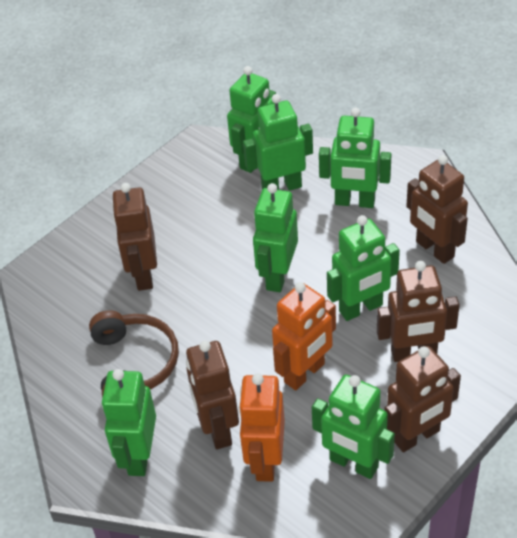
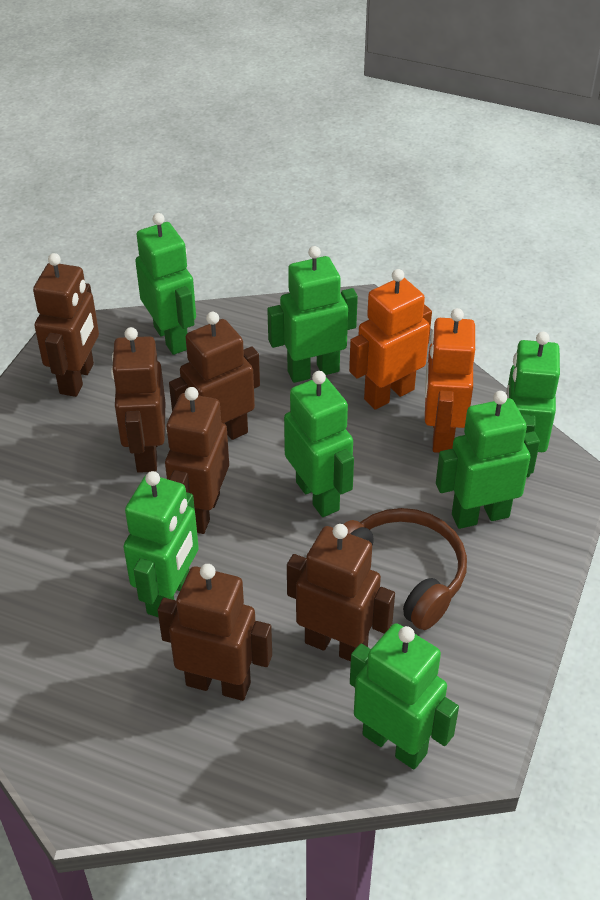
brown robot: [112,183,157,291] [186,341,239,449] [377,261,460,362] [384,346,461,452] [406,155,468,264] = 5 -> [33,253,99,397] [111,327,165,473] [158,564,272,701] [165,387,229,534] [169,312,260,440] [287,524,395,662] = 6

